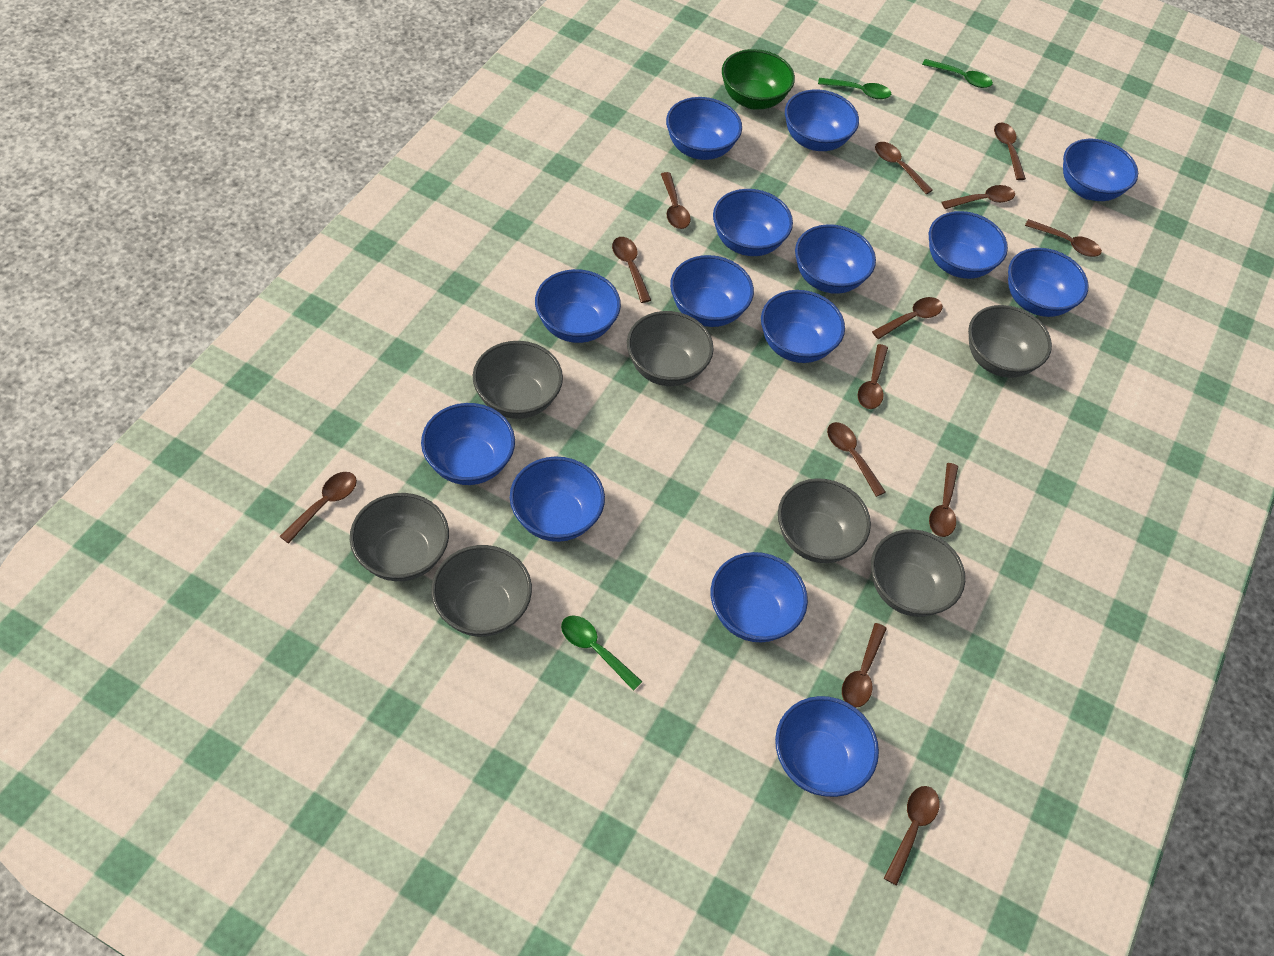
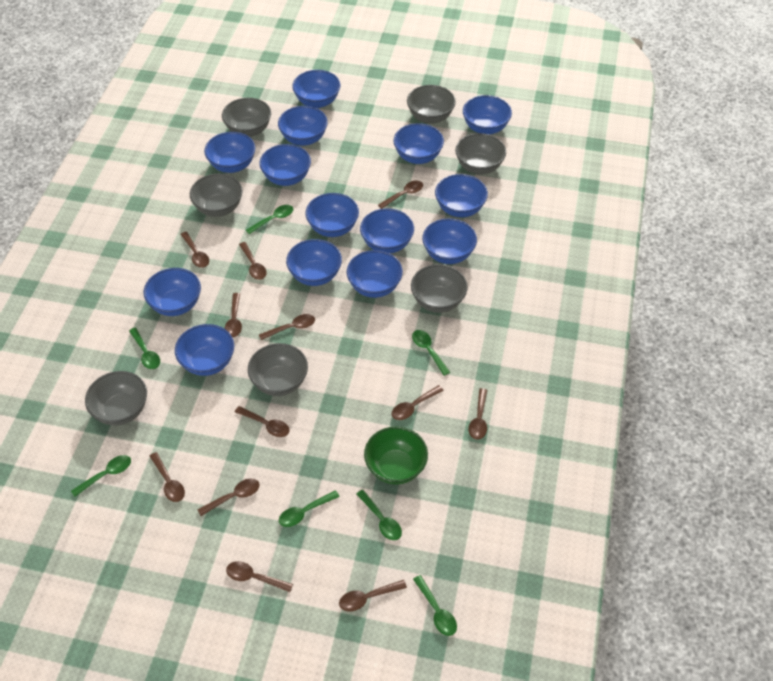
brown spoon: [280,472,357,544] [612,237,651,303] [661,172,691,229] [827,422,885,497] [842,623,887,708] [858,344,888,409] [872,297,943,339] [875,142,933,194] [884,786,940,886] [929,463,958,537] [942,185,1015,209] [994,123,1026,180] [1025,219,1102,257] = 13 -> [150,452,185,502] [180,232,209,268] [197,478,260,516] [224,293,242,338] [226,561,293,592] [235,406,290,437] [239,242,267,280] [259,314,315,340] [339,580,407,611] [378,181,423,209] [392,385,444,420] [469,388,487,440] = 12
green spoon: [561,615,643,691] [818,78,891,99] [922,59,993,88] = 3 -> [71,455,131,497] [129,328,160,369] [246,205,293,234] [279,490,340,527] [356,490,402,540] [412,330,450,376] [413,575,457,636] = 7

